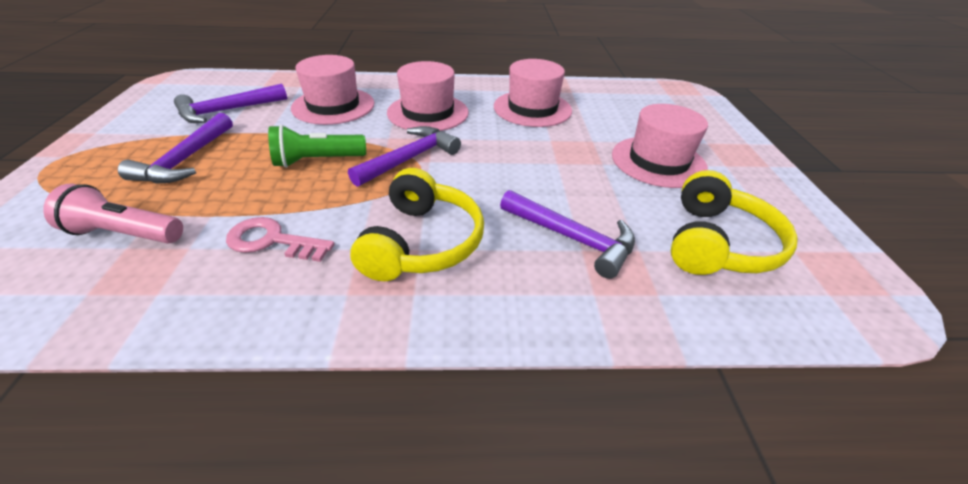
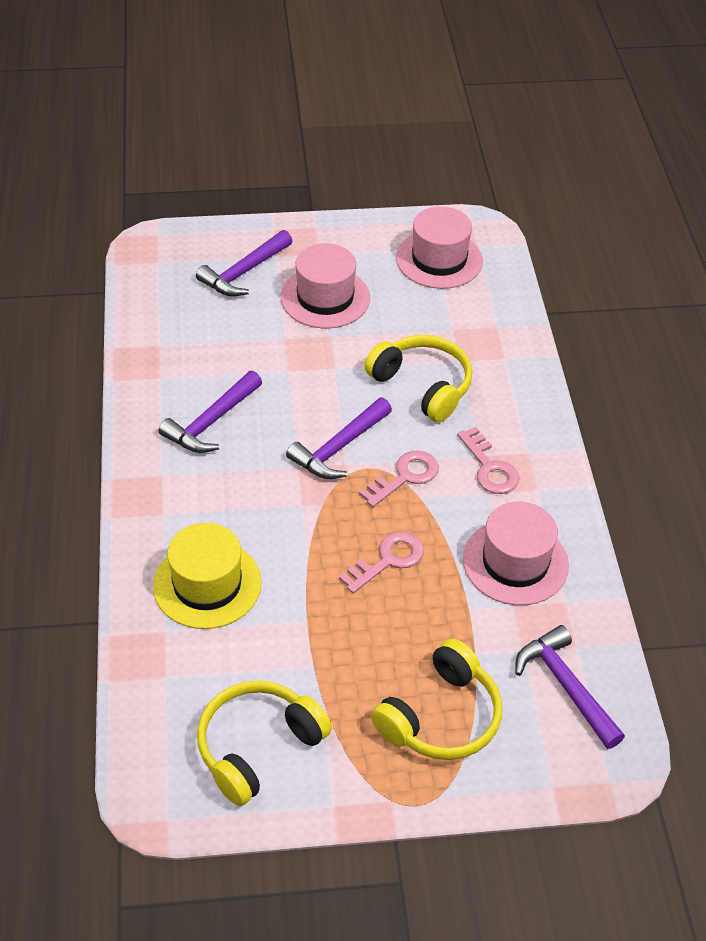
green flashlight: [268,125,366,168] = 1 -> none = 0
pink flashlight: [43,184,183,243] = 1 -> none = 0
pink hat: [291,55,374,125] [387,61,469,131] [494,59,572,127] [612,104,708,188] = 4 -> [281,243,370,328] [396,206,483,289] [463,502,569,605] = 3
pink key: [226,217,335,262] = 1 -> [339,532,424,593] [359,451,439,507] [457,427,519,494] = 3
yellow hat: none = 0 -> [153,523,262,629] = 1
yellow headphones: [350,168,484,281] [671,170,798,275] = 2 -> [197,680,332,806] [364,335,472,422] [371,638,502,760] = 3

